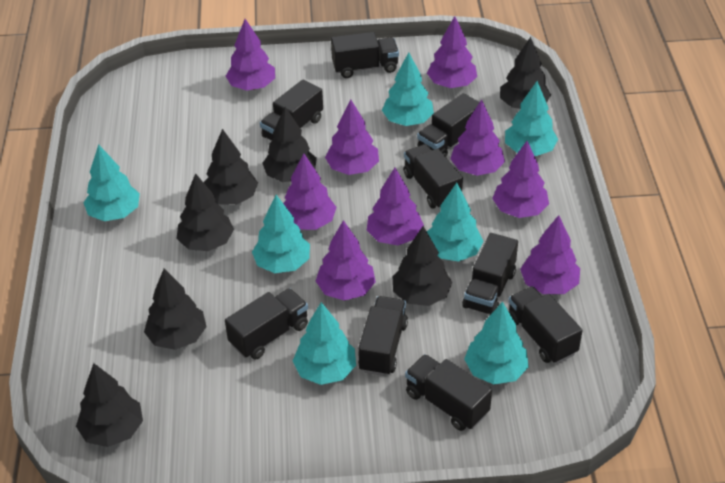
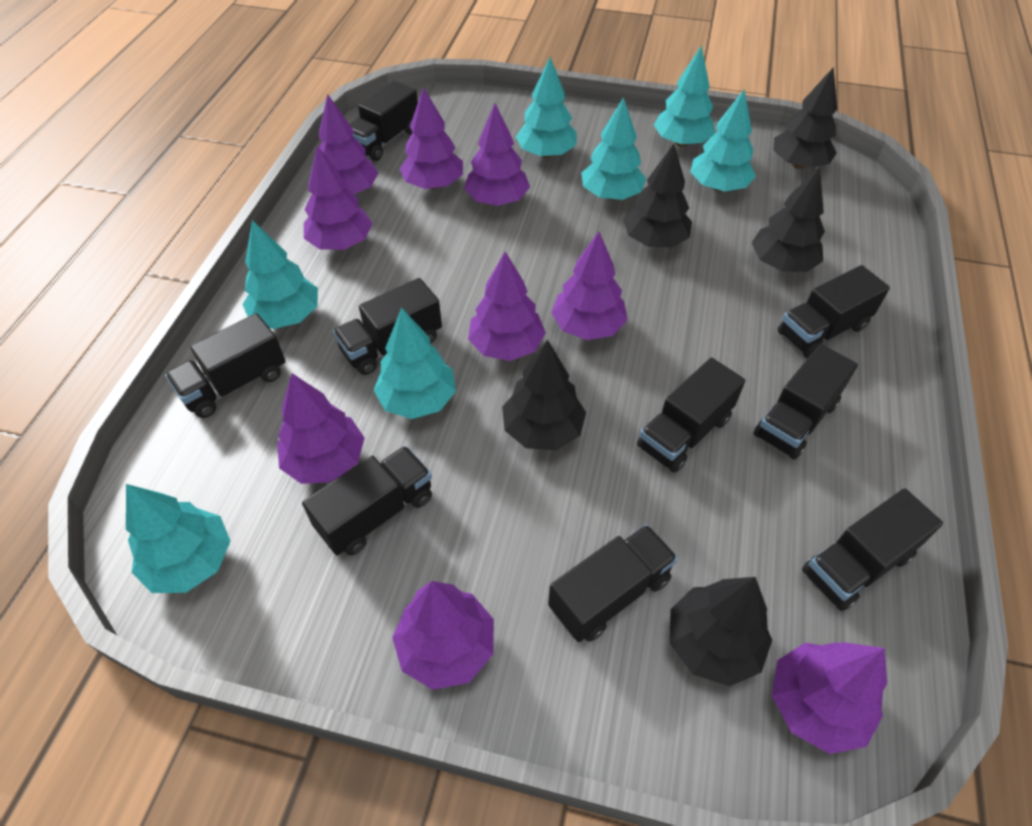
black tree: [76,363,143,447] [144,269,207,350] [177,173,234,251] [204,129,258,205] [262,107,317,182] [392,226,452,306] [500,37,551,109] = 7 -> [502,340,586,450] [623,143,692,248] [670,577,772,686] [752,166,825,272] [773,67,837,169] = 5

